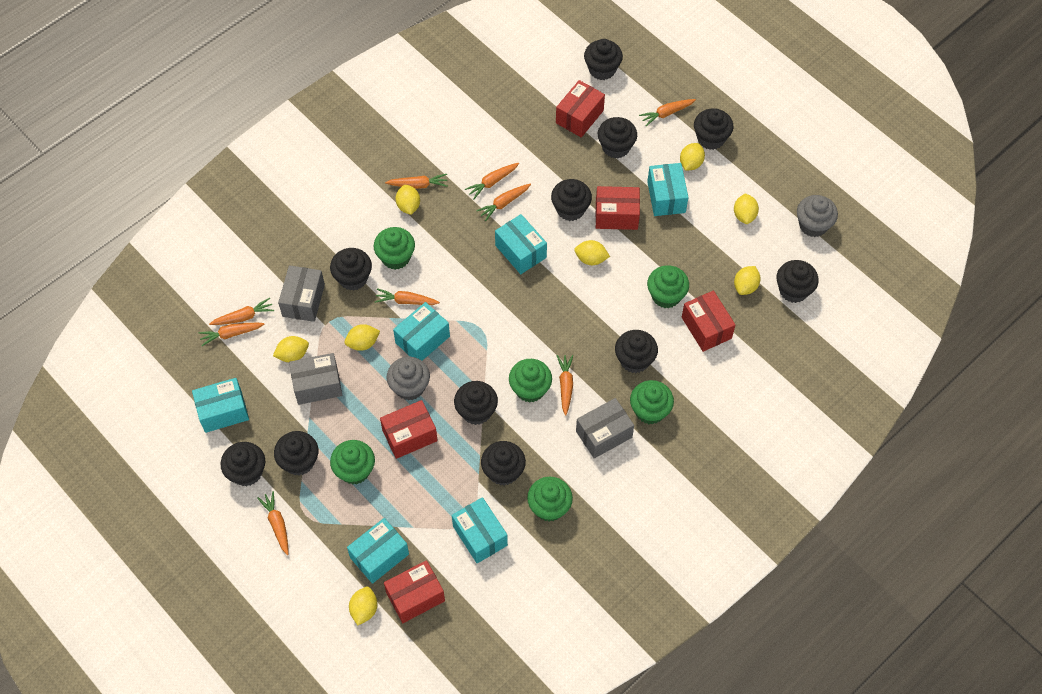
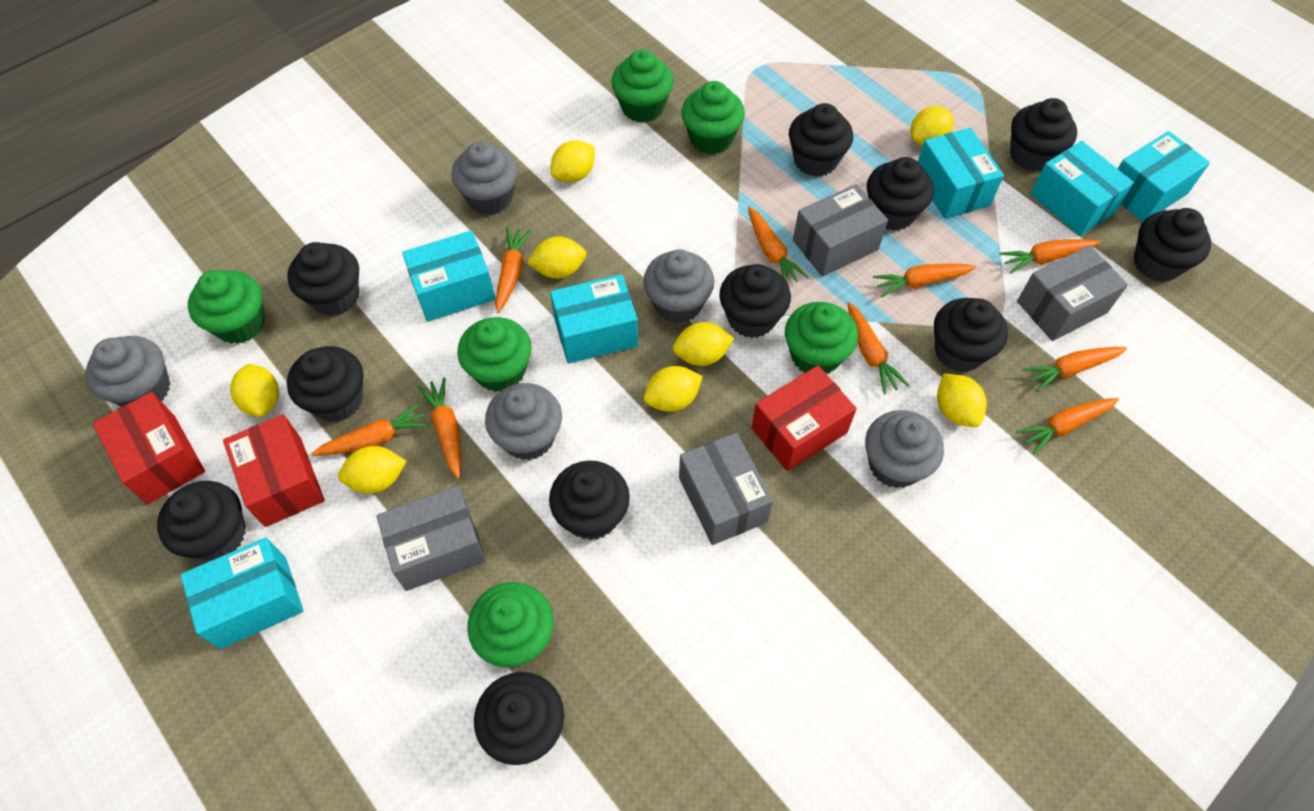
grey box: [278,265,325,322] [289,353,342,405] [576,398,634,458] = 3 -> [376,486,486,591] [679,433,773,545] [793,184,888,277] [1017,245,1128,341] = 4
grey cupcake: [387,357,430,401] [797,195,838,237] = 2 -> [85,336,170,407] [452,141,518,215] [485,383,562,460] [643,249,714,323] [865,410,944,488] = 5
red box: [380,400,438,459] [384,560,445,623] [556,80,605,137] [595,186,640,230] [682,290,736,352] = 5 -> [93,392,205,504] [223,414,325,527] [751,365,857,471] = 3

